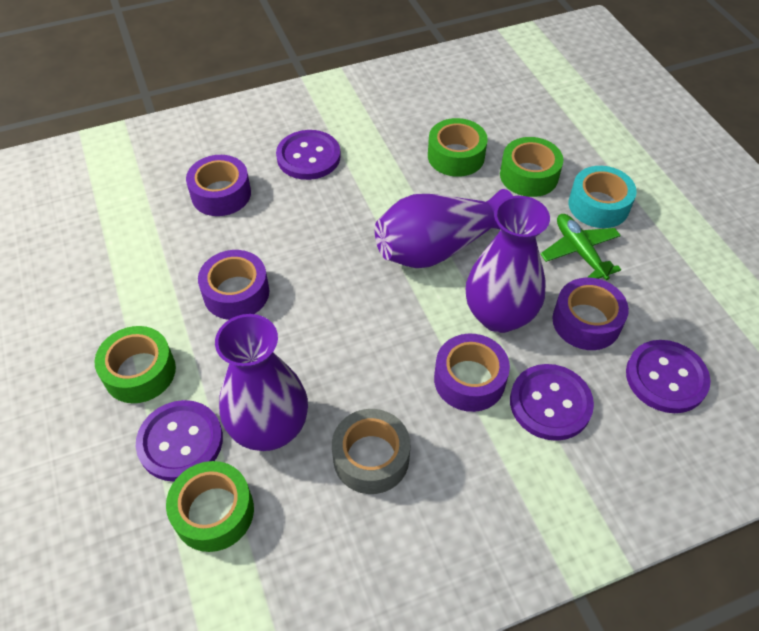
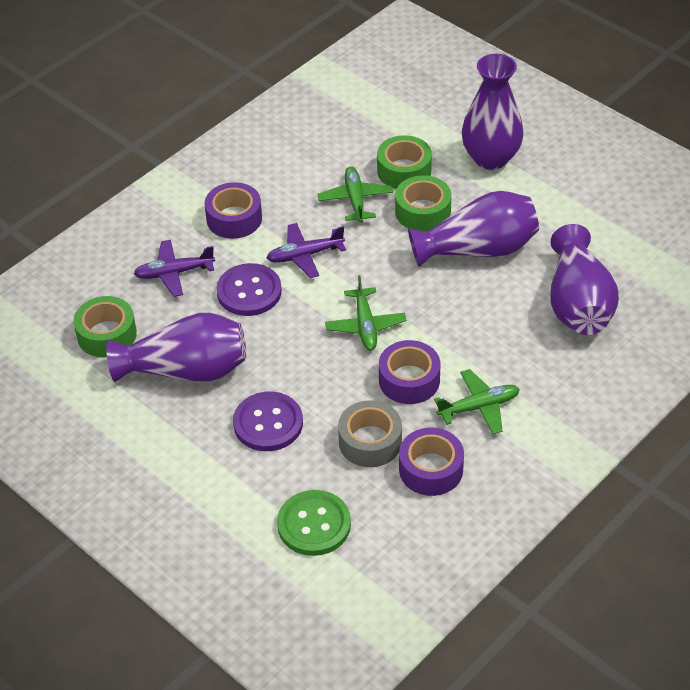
green button: none = 0 -> [277,490,351,556] = 1
green plane: [541,214,621,280] = 1 -> [317,166,393,223] [325,275,406,351] [434,369,520,434] = 3
green tape: [95,326,176,403] [166,461,254,552] [428,118,488,177] [500,137,563,197] = 4 -> [73,296,137,358] [377,135,432,189] [395,175,451,231] = 3
purple button: [136,400,223,481] [276,130,341,180] [510,364,594,441] [626,340,711,413] = 4 -> [216,263,282,316] [233,392,303,451] = 2
purple plane: none = 0 -> [134,240,215,297] [267,223,346,278] = 2
purple tape: [186,155,251,216] [198,250,269,320] [434,334,510,412] [552,278,629,350] = 4 -> [205,182,262,239] [379,340,440,404] [399,427,464,496] = 3
purple vase: [215,314,308,451] [375,189,513,268] [466,196,550,333] = 3 -> [106,313,246,382] [408,191,539,267] [462,54,524,170] [550,224,619,335] = 4
turquoise tape: [568,166,637,228] = 1 -> none = 0

